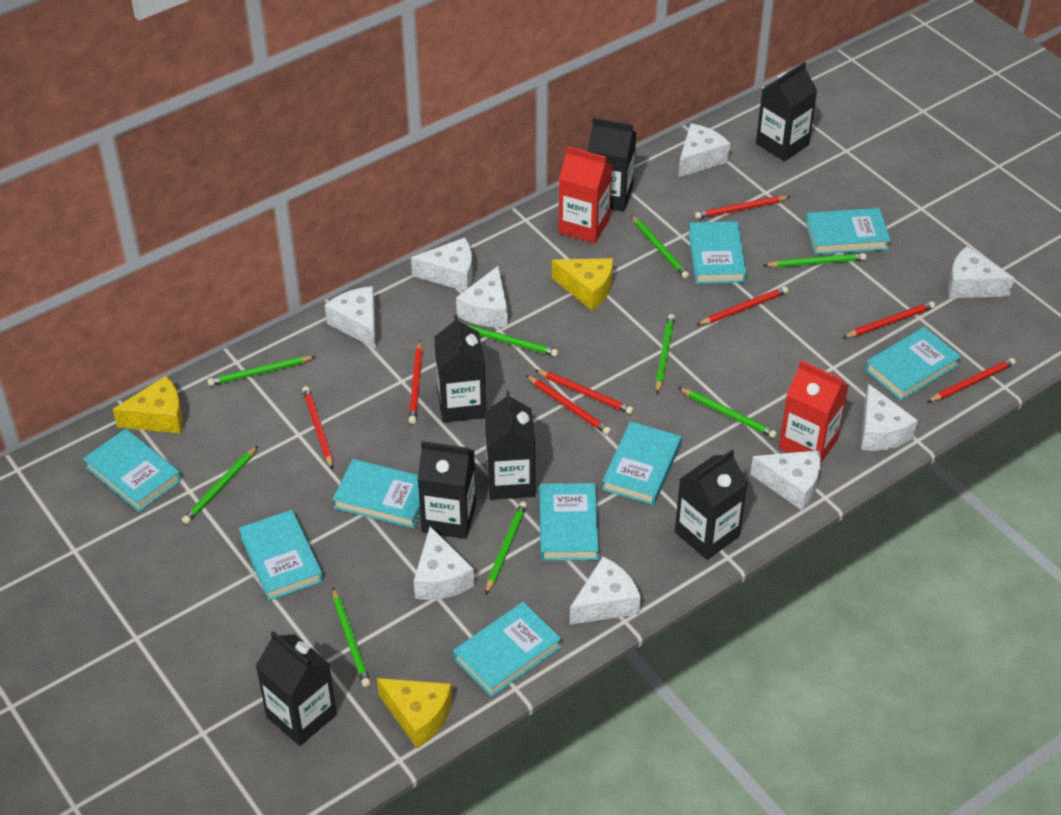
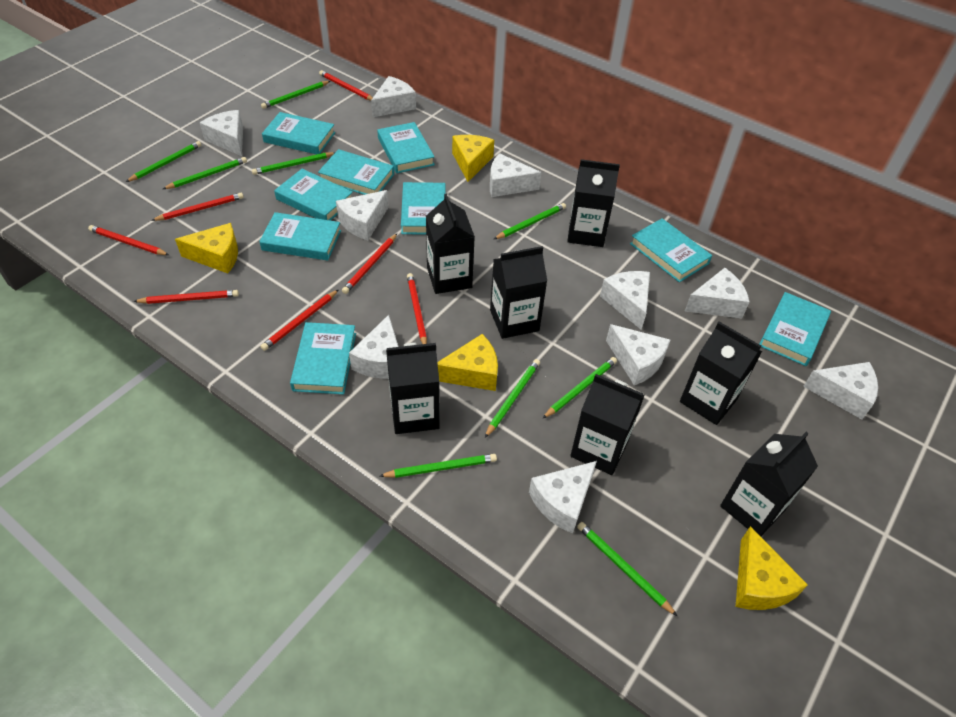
red carton: [558,146,612,243] [779,361,849,464] = 2 -> none = 0
red pencil: [302,386,333,470] [409,341,423,424] [526,375,611,435] [536,370,634,414] [695,196,790,219] [697,286,788,325] [842,301,935,338] [927,358,1016,402] = 8 -> [88,225,169,255] [133,290,239,304] [151,193,244,221] [260,289,339,351] [319,70,373,101] [342,234,397,294] [407,273,427,344] = 7
white cheese: [325,286,376,349] [411,238,472,291] [414,526,474,600] [456,266,508,327] [570,557,641,625] [678,123,730,178] [750,450,821,511] [861,384,918,451] [948,246,1014,298] = 9 -> [200,110,243,156] [336,190,389,240] [349,315,398,379] [371,76,416,117] [490,153,541,197] [529,461,597,534] [600,271,650,330] [606,324,670,385] [685,268,750,319] [803,362,878,419] = 10
yellow cheese: [113,376,183,434] [377,678,452,748] [552,258,613,311] = 3 -> [175,223,238,273] [437,334,498,391] [452,135,494,182] [736,526,808,610] = 4

